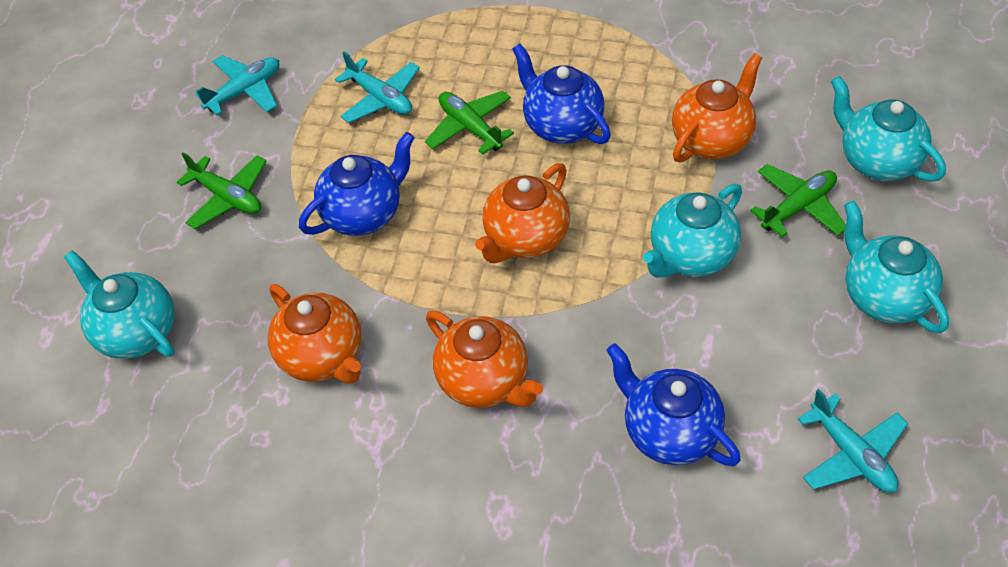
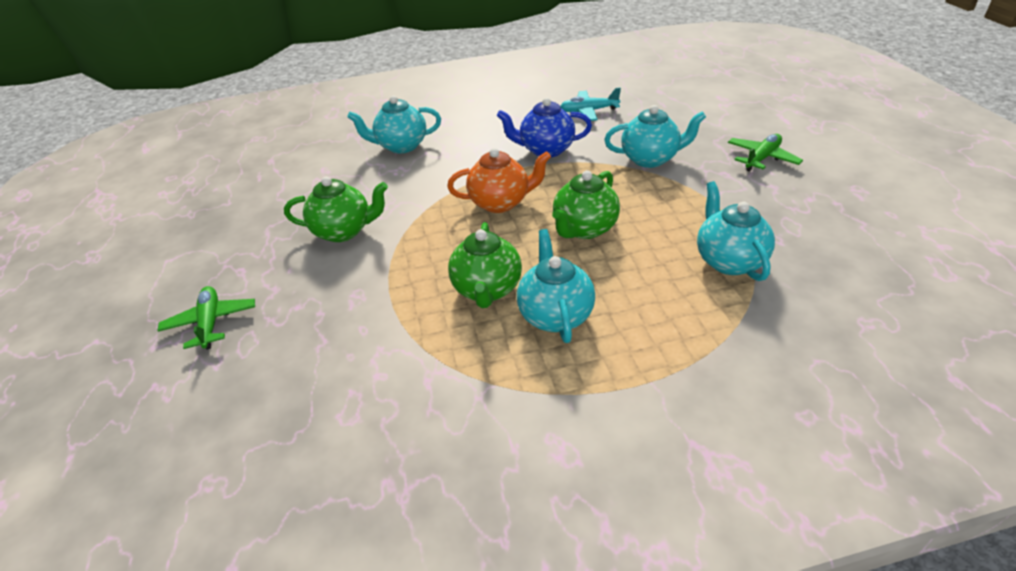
blue teapot: [299,132,415,236] [512,44,611,144] [607,343,740,466] = 3 -> [497,97,592,157] = 1
green plane: [177,152,267,229] [425,91,514,155] [750,164,846,237] = 3 -> [157,286,255,350] [728,134,803,172] = 2
green teapot: none = 0 -> [284,176,388,242] [448,222,522,308] [552,170,620,239] = 3
orange teapot: [268,284,362,384] [426,311,543,408] [475,163,570,263] [672,53,762,163] = 4 -> [447,148,551,213] = 1
turquoise plane: [195,55,279,115] [335,51,420,123] [798,389,908,493] = 3 -> [560,87,621,121] = 1

